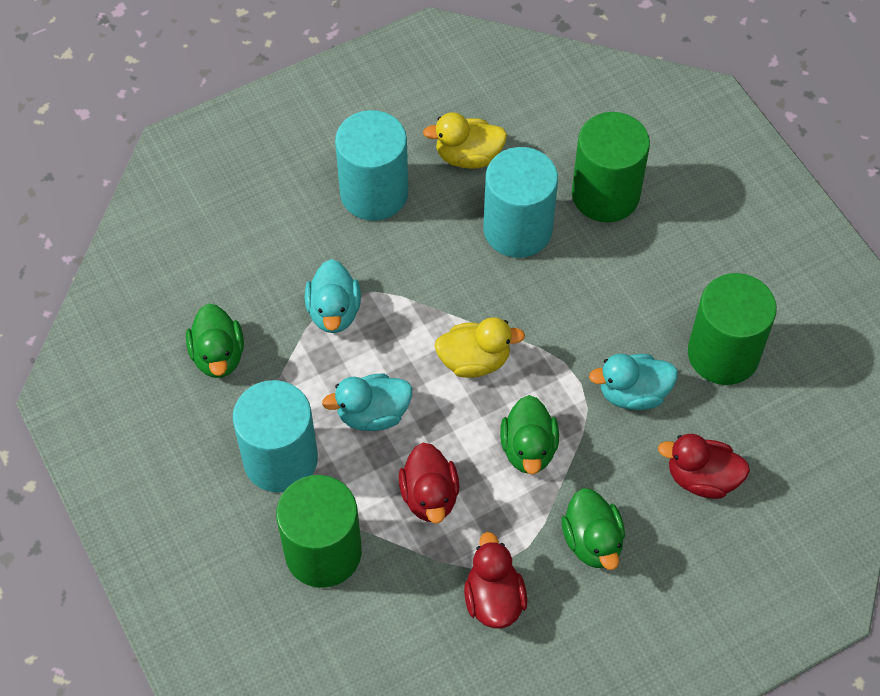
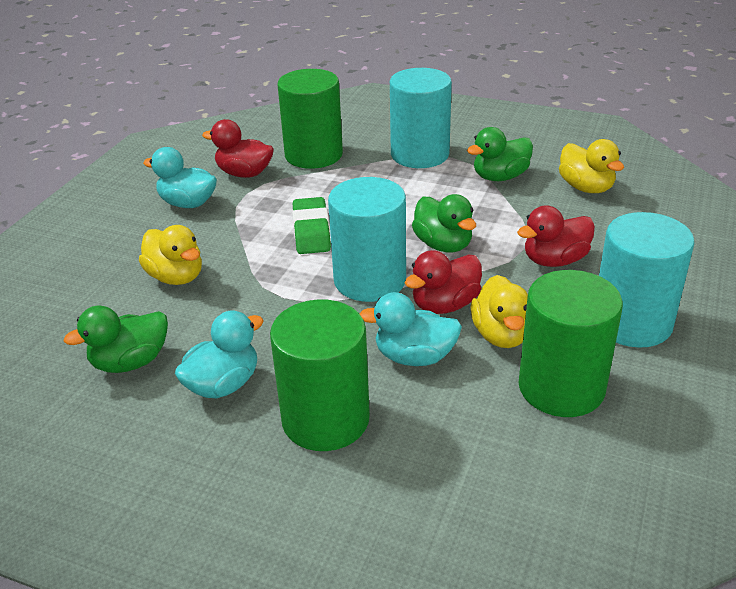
green eraser: none = 0 -> [292,197,331,254] = 1
yellow duck: [423,112,507,169] [435,317,525,378] = 2 -> [139,225,202,285] [471,275,528,348] [559,139,624,193] = 3

